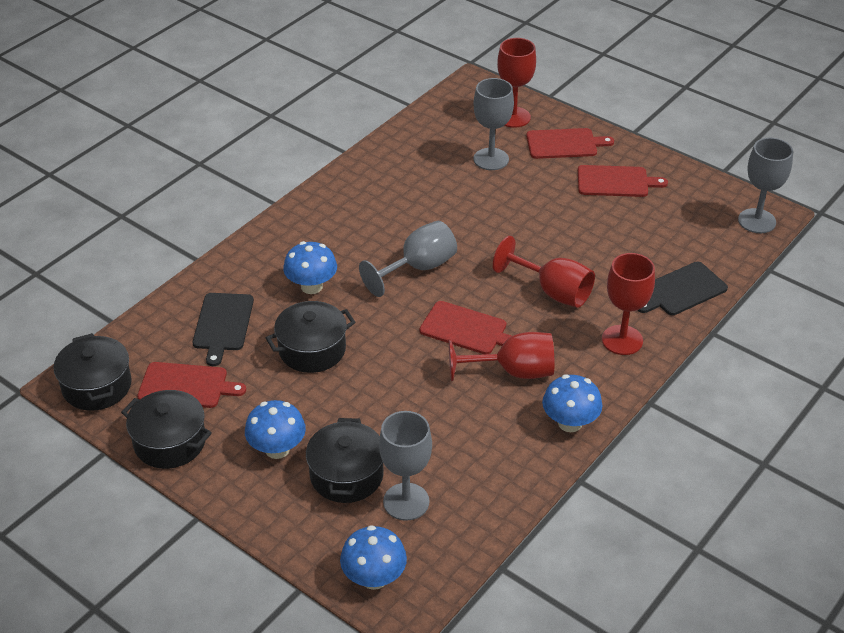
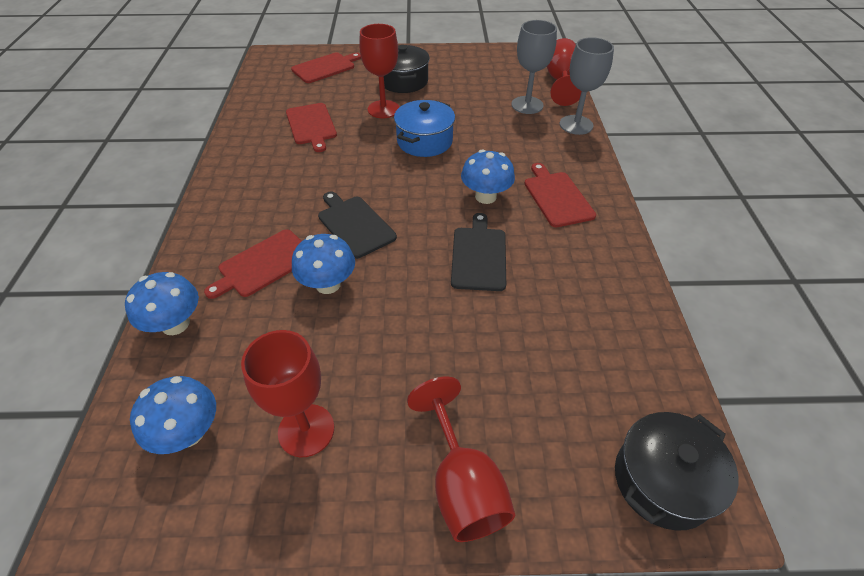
black pot: [53,333,132,411] [121,390,212,469] [266,301,356,373] [306,418,384,503] = 4 -> [384,45,430,93] [615,412,738,531] = 2
blue pot: none = 0 -> [394,100,455,157] = 1
grey goblet: [359,221,457,297] [379,411,432,521] [474,78,514,170] [738,138,793,233] = 4 -> [512,20,557,114] [560,37,614,135] = 2

